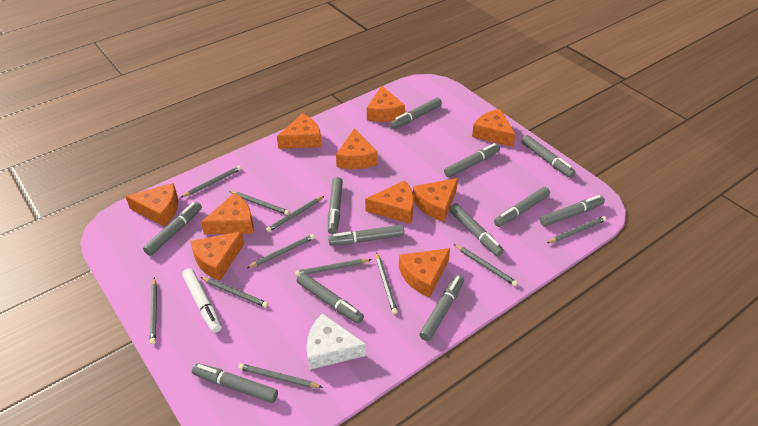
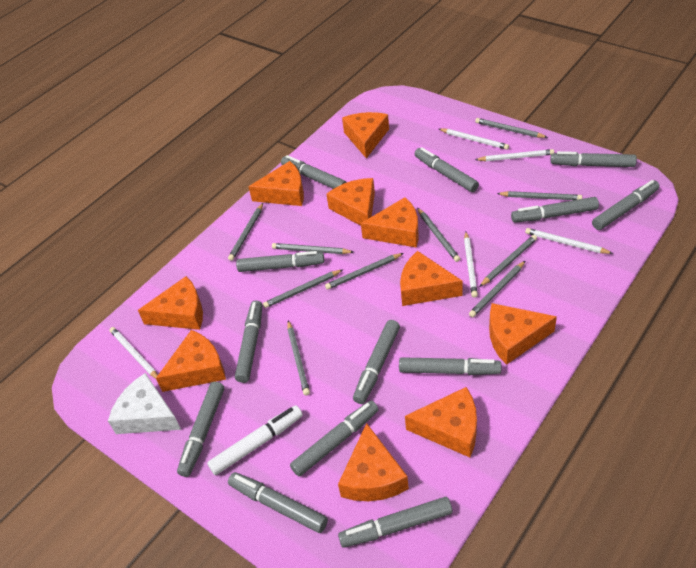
grey marker: [143,202,202,256] [192,363,278,403] [297,273,364,324] [328,177,343,234] [328,225,404,246] [390,97,442,129] [419,275,464,341] [444,143,500,178] [449,203,504,256] [494,187,550,227] [521,135,576,178] [540,195,605,227] = 12 -> [177,382,224,477] [228,472,328,533] [235,300,263,383] [236,251,324,272] [281,155,347,189] [290,401,379,476] [338,497,453,548] [353,320,400,404] [399,357,501,375] [415,147,479,192] [511,197,599,223] [550,151,637,167] [592,180,660,230] = 13
grey pencil: [150,277,157,344] [180,166,241,198] [201,277,268,308] [229,191,289,215] [238,363,323,388] [247,234,315,268] [266,196,324,232] [295,259,372,276] [376,252,398,314] [454,244,518,286] [547,216,606,243] = 11 -> [228,203,263,261] [263,270,342,308] [272,243,353,254] [287,321,310,396] [325,253,403,290] [417,208,460,262] [469,261,525,317] [475,118,548,138] [479,235,537,287] [497,191,582,200] = 10
white pencil: none = 0 -> [110,327,158,379] [439,128,509,150] [464,232,478,298] [475,149,554,161] [525,228,613,254] = 5

